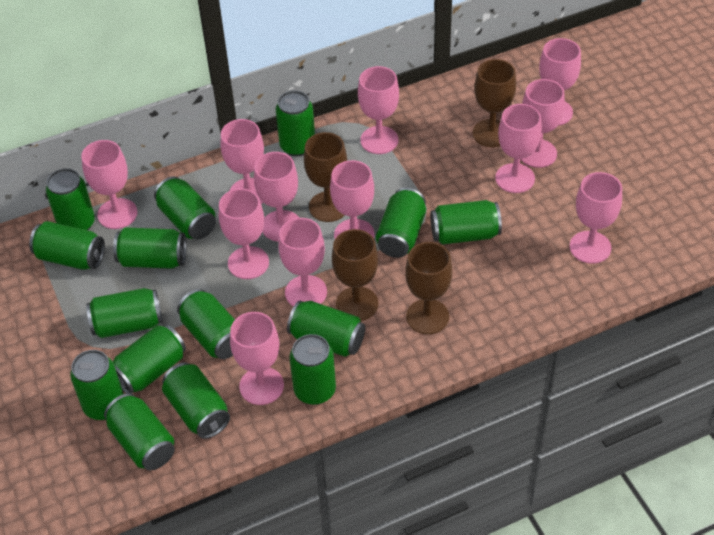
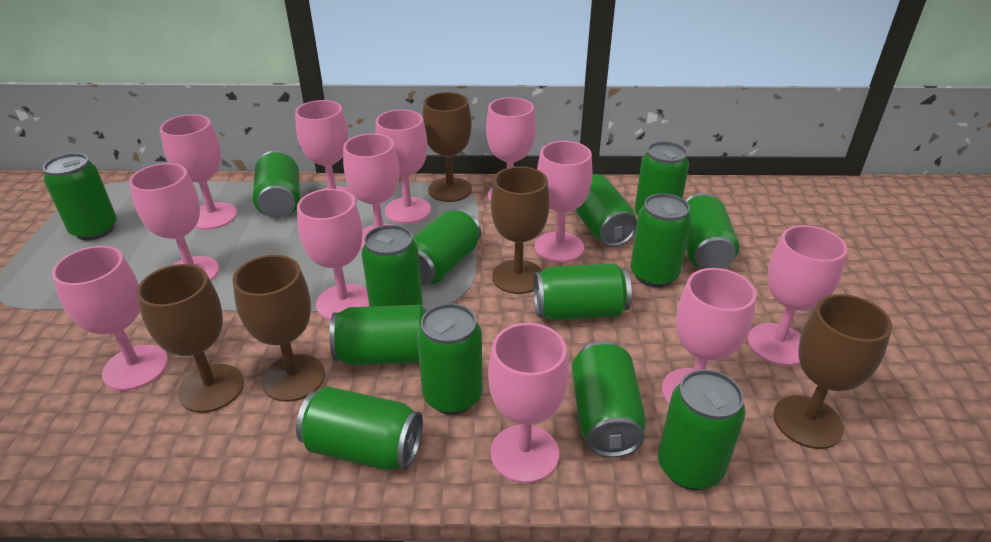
brown goblet: [304,132,347,222] [332,229,378,321] [405,242,452,334] [473,59,516,147] = 4 -> [137,264,244,413] [232,255,325,402] [423,92,472,202] [491,166,550,294] [774,294,892,449] = 5
green can: [29,221,105,270] [46,168,95,230] [70,350,124,420] [86,288,162,338] [104,393,175,470] [113,227,187,269] [113,324,186,394] [154,177,216,240] [162,362,230,439] [177,289,235,359] [275,91,315,156] [287,301,365,357] [289,334,336,405] [376,188,426,258] [430,200,502,245] = 15 -> [43,153,117,240] [253,150,300,218] [296,386,423,471] [330,305,428,365] [362,225,422,307] [413,208,481,285] [417,303,483,415] [533,263,632,321] [572,341,647,457] [575,174,637,247] [630,193,692,287] [635,142,689,214] [658,369,746,490] [685,193,739,269] = 14

